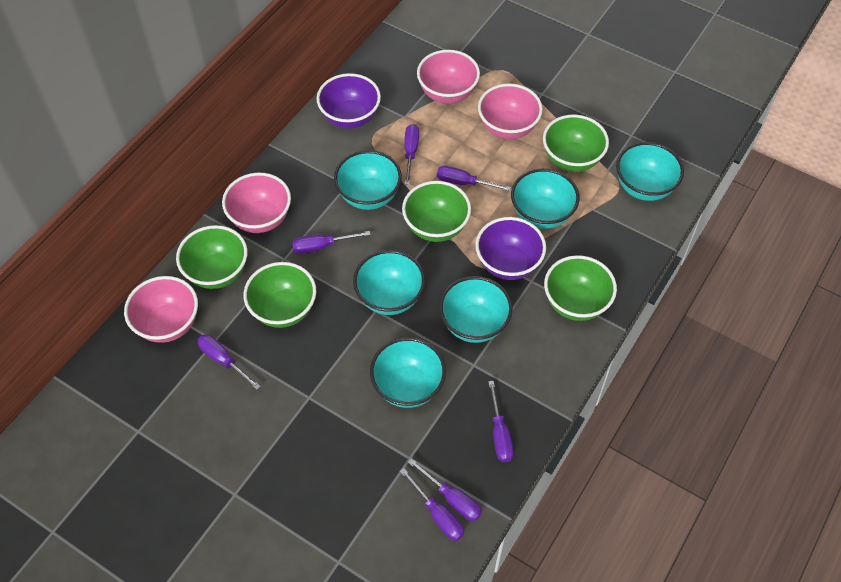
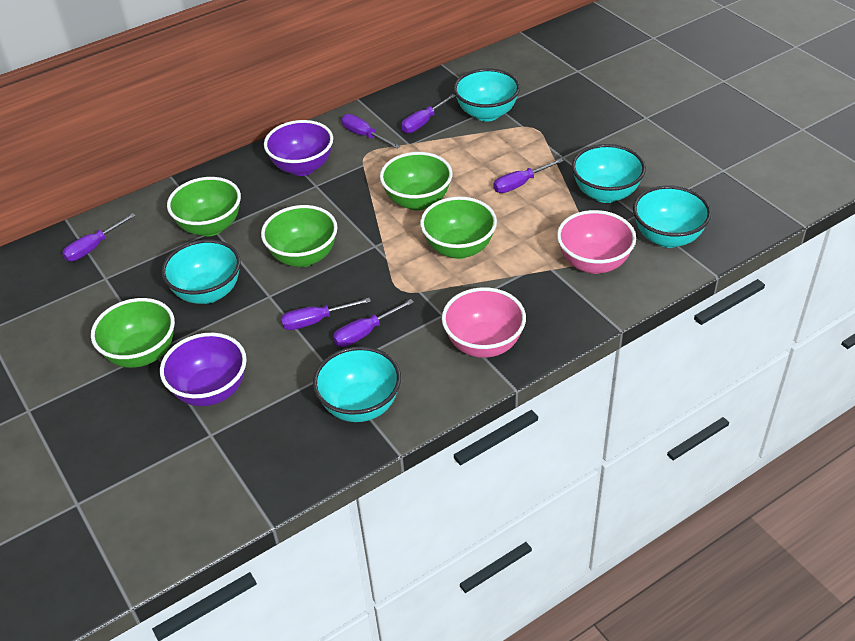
pink bowl: [124,276,198,343] [222,173,291,233] [417,50,480,104] [478,84,543,139] = 4 -> [442,287,526,358] [557,210,636,274] = 2
purple screwdriver: [197,334,261,390] [292,231,371,254] [400,468,464,541] [404,124,419,185] [408,458,482,521] [437,166,511,191] [488,381,513,462] = 7 -> [62,213,136,261] [281,298,371,330] [333,299,414,347] [341,114,400,149] [401,94,456,133] [493,158,564,193] = 6
turquoise bowl: [334,150,402,210] [353,250,425,315] [370,337,446,408] [439,276,513,343] [511,168,580,229] [616,142,684,201] = 6 -> [161,239,240,304] [313,346,401,422] [454,68,520,122] [572,144,646,203] [633,185,711,248] = 5

